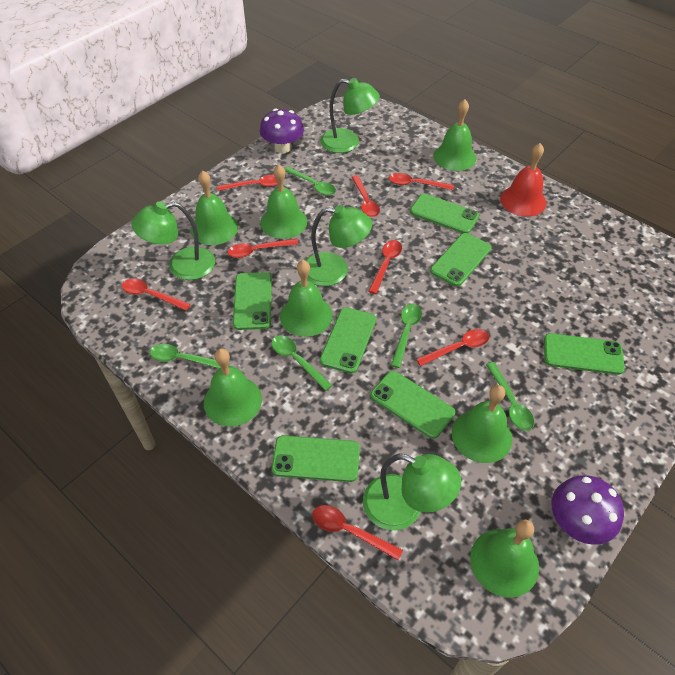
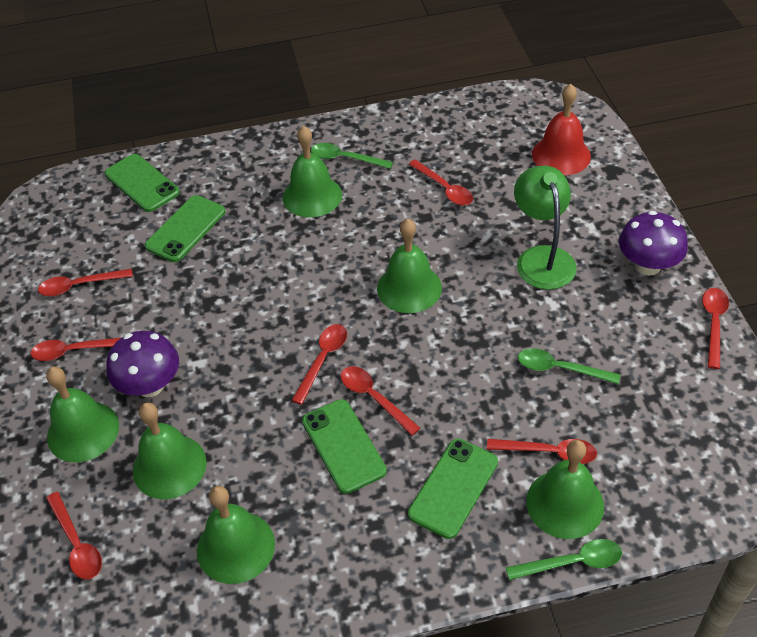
green bell: [191,171,238,245] [204,348,262,426] [260,164,307,239] [280,260,333,337] [433,99,477,171] [452,385,512,463] [470,520,539,598] = 7 -> [46,367,119,462] [133,402,207,499] [197,486,275,584] [283,126,342,217] [377,218,442,313] [526,440,604,539] = 6
green lamp: [131,201,215,280] [305,205,372,286] [320,78,380,153] [363,454,461,530] = 4 -> [514,166,577,290] = 1
green phone: [233,272,272,330] [272,435,360,482] [320,307,376,373] [370,371,455,439] [410,194,479,233] [430,233,491,286] [544,333,625,375] = 7 -> [105,154,180,212] [145,195,225,262] [302,399,387,494] [408,438,498,539] = 4
green spoon: [150,344,229,369] [271,335,332,391] [285,167,336,196] [391,304,422,368] [486,362,534,431] = 5 -> [311,143,393,169] [506,539,622,580] [518,348,620,384] = 3

